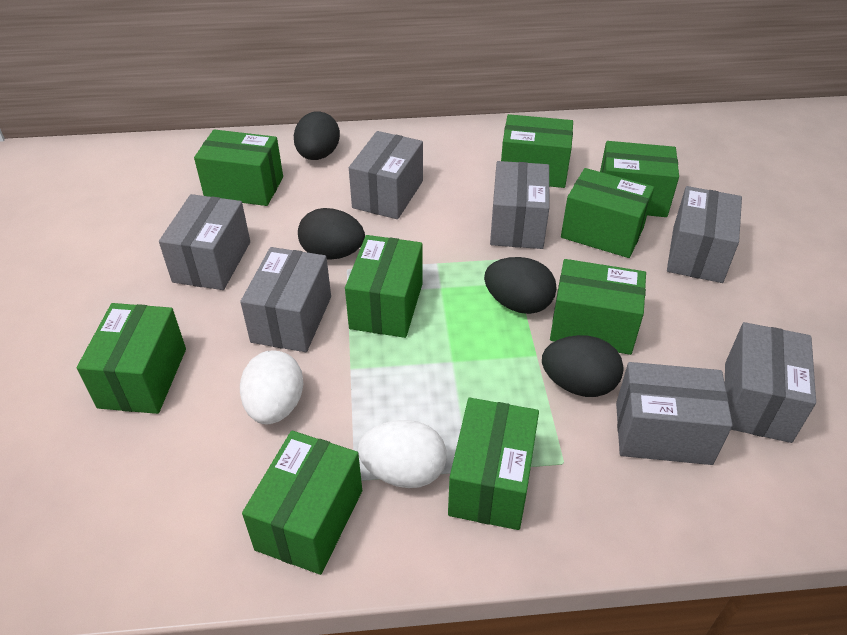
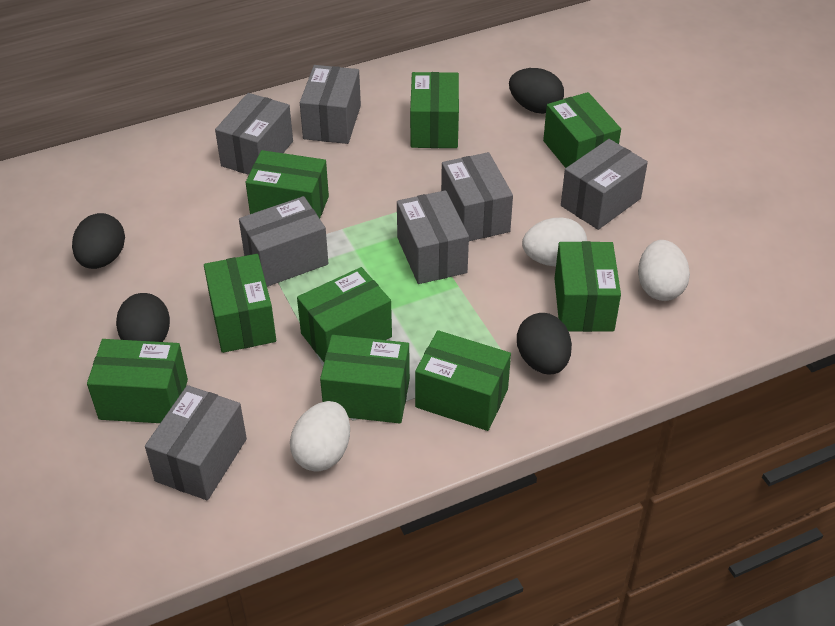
white egg: [240,350,303,424] [358,420,447,488] = 2 -> [290,401,350,472] [522,218,587,267] [638,240,690,301] = 3

